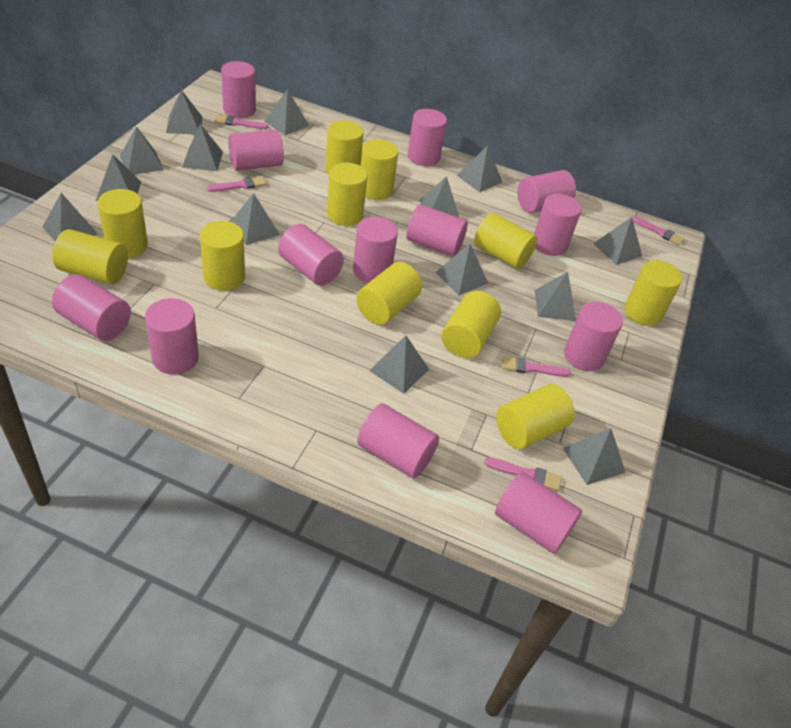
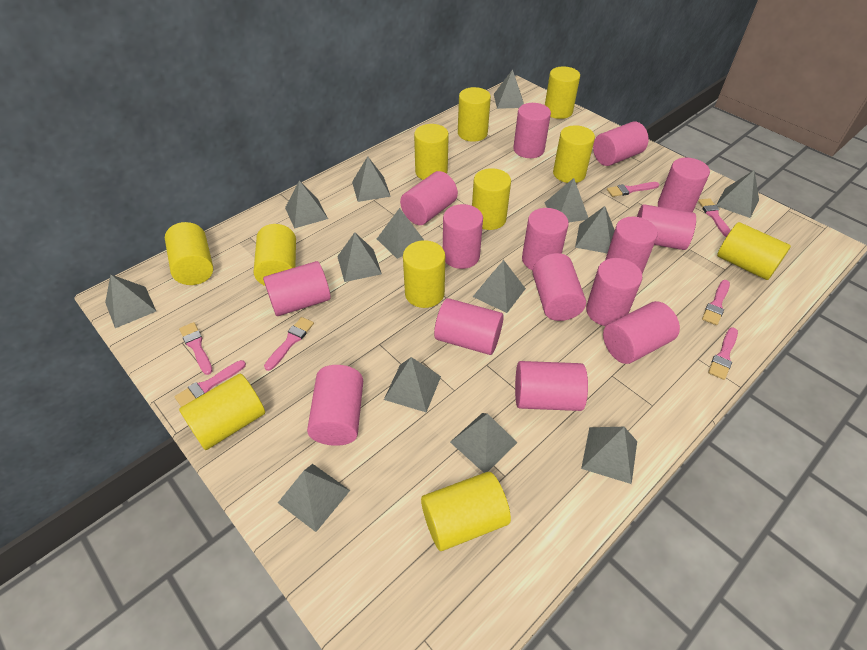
pink brush: [207,176,266,192] [214,115,269,129] [484,457,562,491] [502,356,571,377] [632,216,685,246] = 5 -> [174,360,246,407] [179,322,212,375] [264,317,314,371] [607,182,659,197] [698,198,731,237] [702,280,730,325] [708,327,738,380] = 7
pink cylinder: [52,274,131,341] [145,298,199,374] [221,61,256,118] [228,130,284,171] [278,224,344,286] [353,217,398,283] [357,403,439,478] [406,204,468,257] [408,109,447,166] [495,472,582,554] [517,170,576,213] [534,194,581,256] [564,301,623,371] = 13 -> [263,261,331,316] [307,365,363,446] [400,171,458,225] [434,298,504,355] [443,204,483,269] [513,103,551,158] [515,361,588,411] [522,208,569,271] [532,253,586,321] [586,258,642,326] [593,122,649,166] [603,301,680,364] [605,217,658,274] [637,204,696,250] [658,157,710,212] = 15

